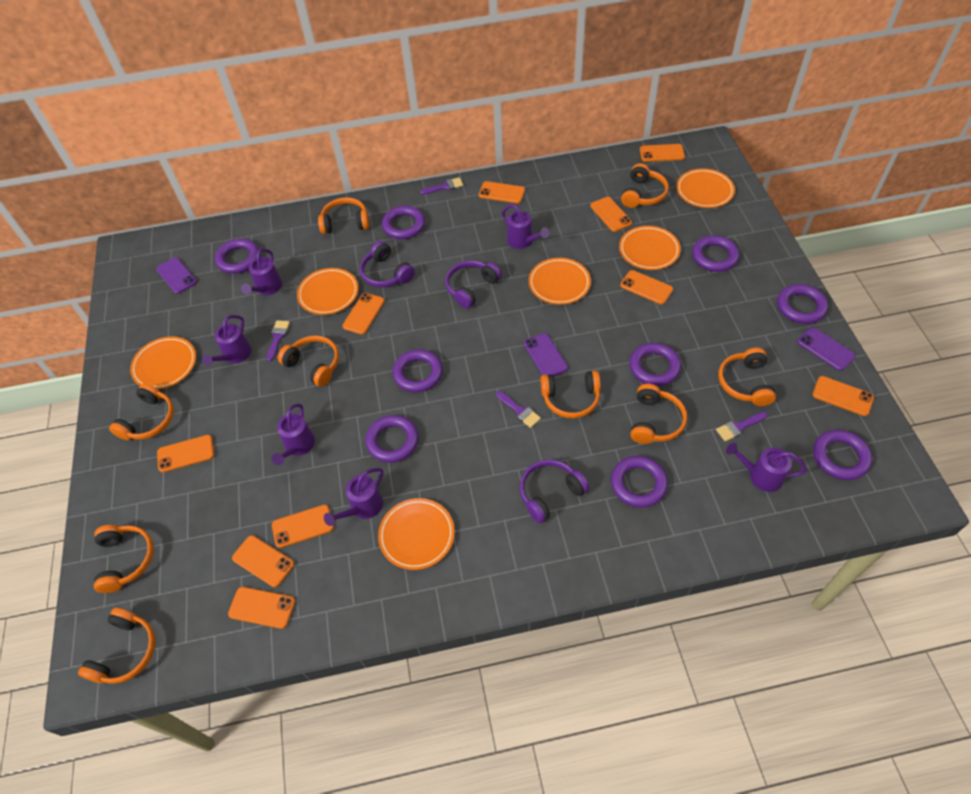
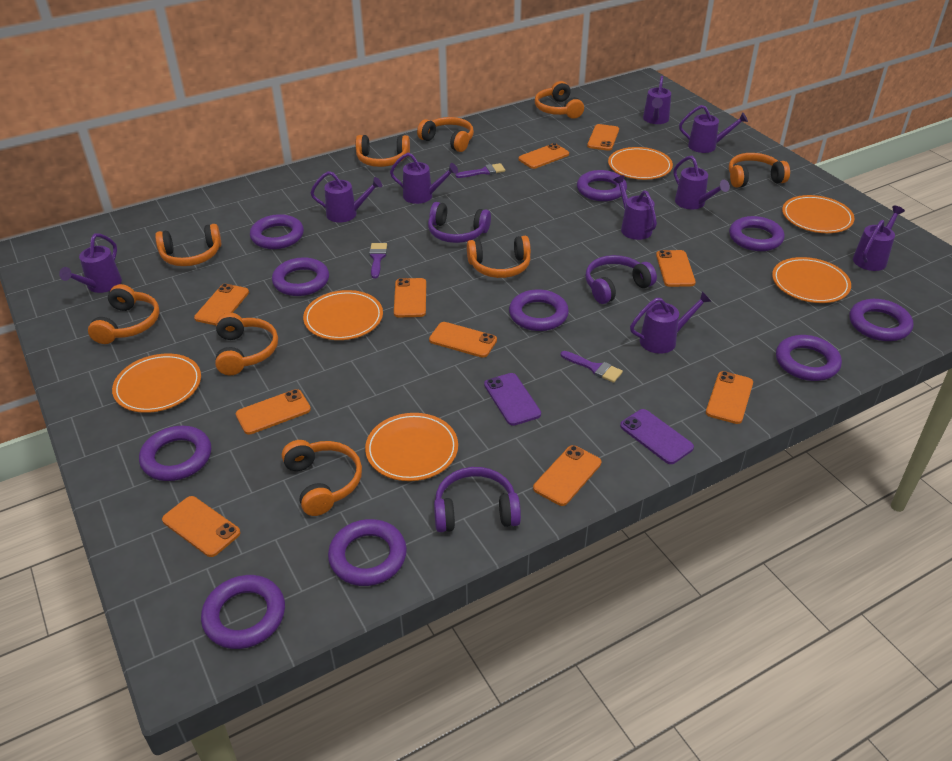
purple brush: [267,320,290,361] [420,177,463,195] [496,391,541,428] [716,412,767,442] = 4 -> [369,243,387,278] [455,163,505,178] [561,351,623,383] = 3
purple phone: [156,257,197,294] [524,333,568,377] [797,327,856,371] = 3 -> [484,373,541,426] [620,409,694,464] = 2
purple ring: [215,239,259,274] [365,415,419,463] [382,206,425,239] [393,349,443,392] [611,456,668,508] [629,343,681,386] [692,235,739,272] [777,284,828,324] [813,430,872,480] = 9 -> [139,426,211,481] [201,575,285,649] [250,214,304,249] [272,257,329,296] [328,519,407,586] [509,289,569,331] [577,170,627,201] [729,216,785,251] [776,335,842,381] [849,299,914,341] = 10
purple watering can: [202,315,252,366] [241,248,282,295] [271,404,315,465] [324,468,383,526] [502,204,549,249] [726,443,807,492] = 6 -> [59,233,122,293] [310,171,382,223] [390,153,458,204] [613,175,657,240] [630,291,712,354] [643,76,671,124] [673,156,730,209] [679,105,748,153] [853,205,905,271] = 9

